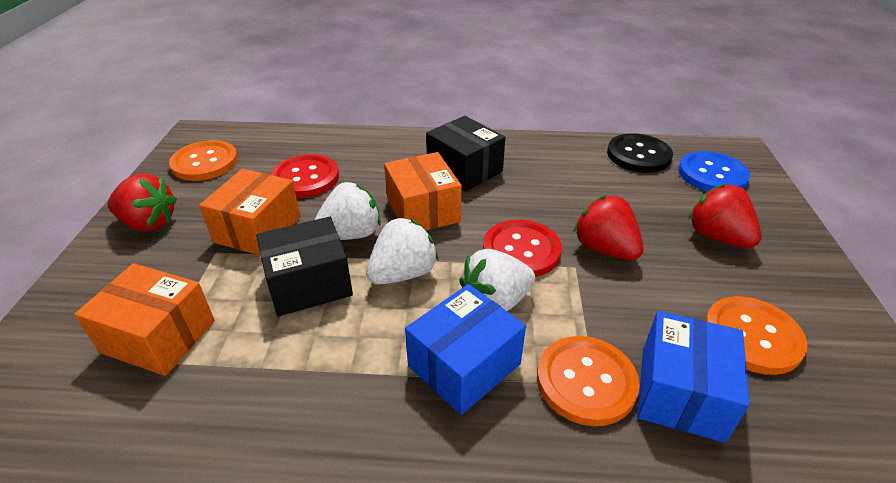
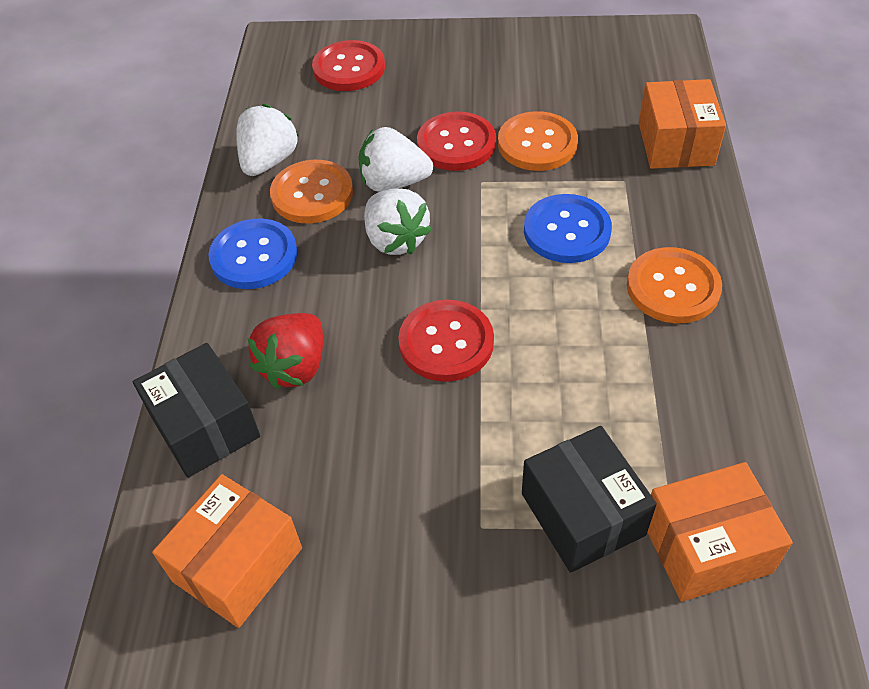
black button: [607,133,673,173] = 1 -> none = 0
blue box: [405,284,526,415] [637,311,750,443] = 2 -> none = 0
blue button: [678,151,750,192] = 1 -> [208,218,298,289] [524,194,612,263] = 2
red button: [271,154,339,198] [483,220,562,277] = 2 -> [312,40,385,91] [398,300,494,382] [417,112,496,171] = 3
red strawberry: [107,173,177,231] [574,195,644,260] [688,184,762,248] = 3 -> [248,313,323,389] = 1

